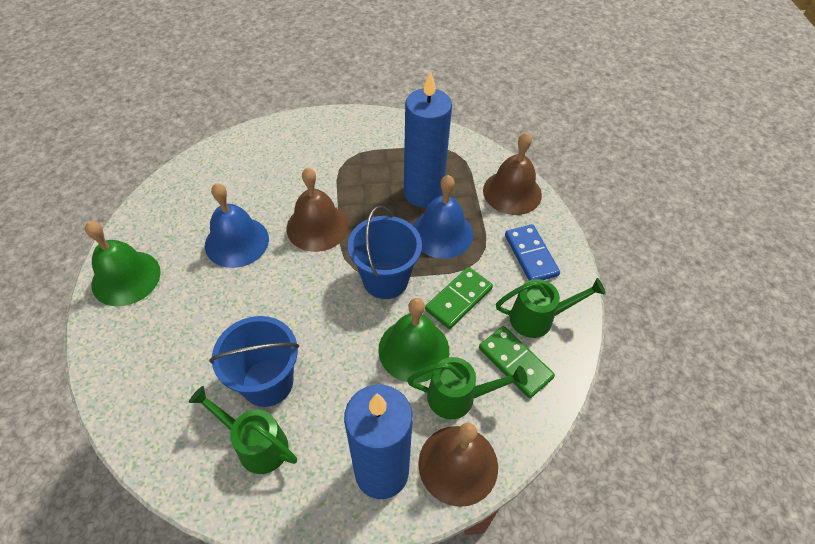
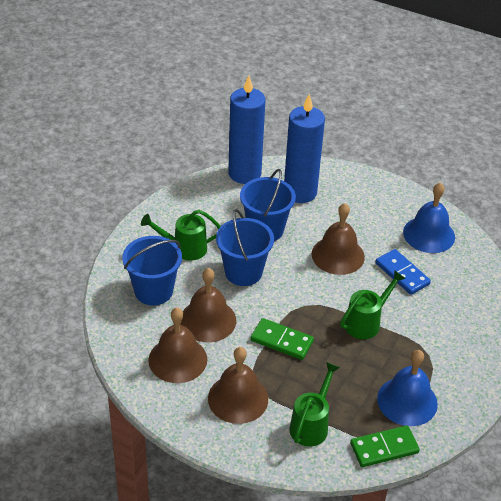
blue bucket: [209,316,299,407] [348,206,422,299] = 2 -> [122,236,182,305] [216,209,274,286] [240,169,296,241] = 3
brown bell: [287,168,349,252] [418,423,498,507] [483,132,542,215] = 3 -> [148,307,207,383] [180,268,236,342] [208,347,268,424] [311,203,365,275] = 4
green bell: [85,221,161,306] [378,298,449,383] = 2 -> none = 0

